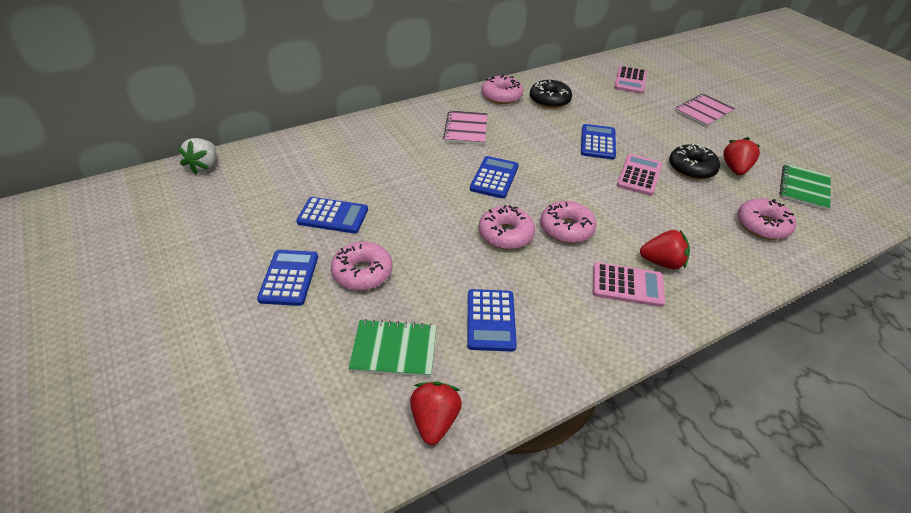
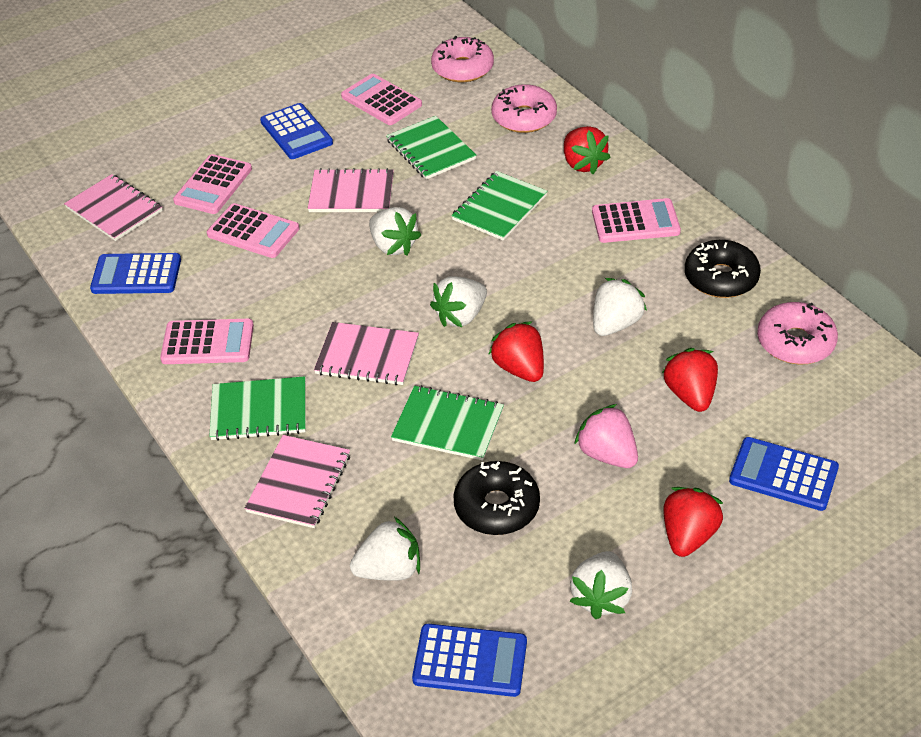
blue calculator: [257,250,318,306] [296,197,368,233] [467,289,517,351] [470,156,519,198] [581,124,616,159] = 5 -> [90,253,181,294] [260,103,333,159] [412,624,527,697] [729,437,839,511] = 4
green notebook: [348,319,437,377] [780,164,831,211] = 2 -> [209,376,306,441] [386,116,476,180] [391,385,504,461] [451,171,548,241] = 4
pink calculator: [593,262,665,307] [614,66,647,94] [617,154,662,196] = 3 -> [160,319,254,364] [173,154,252,214] [207,203,299,258] [341,74,422,125] [592,198,681,243] = 5
pink donut: [331,242,393,291] [479,205,535,249] [481,74,523,104] [540,201,596,243] [737,198,796,240] = 5 -> [431,36,494,82] [491,84,557,133] [757,302,838,364] = 3
pink notebook: [443,110,488,145] [675,94,735,127] = 2 -> [64,174,163,241] [244,435,350,528] [307,168,394,212] [314,322,419,385] = 4
pink strawberry: none = 0 -> [574,404,638,468] = 1
red strawberry: [410,382,462,445] [640,230,690,269] [723,137,760,175] = 3 -> [488,322,544,382] [564,126,611,174] [662,348,718,412] [663,487,723,557] = 4
white strawberry: [178,138,216,174] = 1 -> [350,517,420,581] [369,207,421,255] [430,276,487,327] [570,551,632,619] [593,278,647,336] = 5

